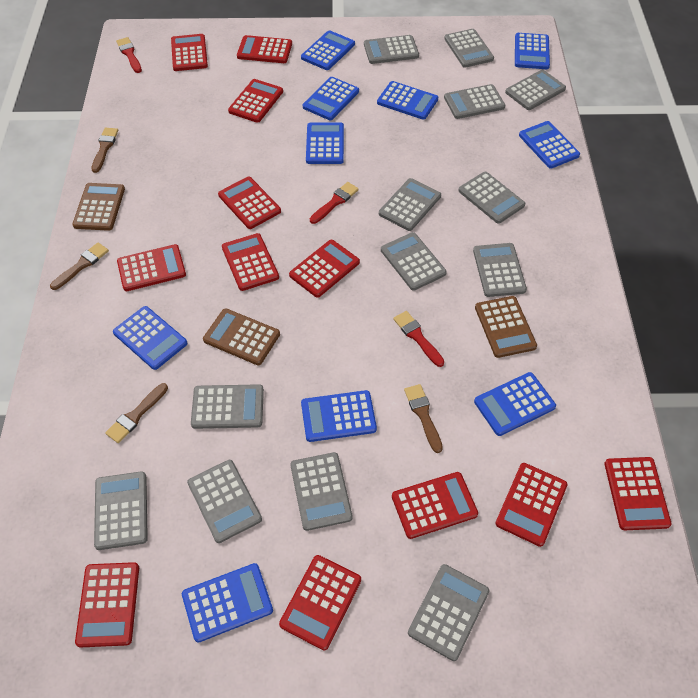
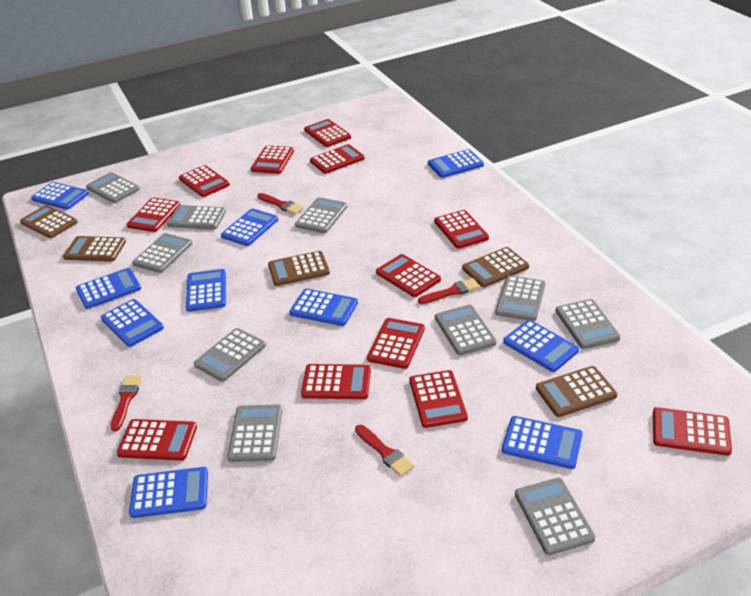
brown brush: [50,243,109,290] [91,128,118,173] [105,383,168,443] [404,384,443,453] = 4 -> none = 0
brown calculator: [72,183,125,231] [203,308,280,365] [475,296,537,358] = 3 -> [20,205,78,238] [63,236,126,262] [268,251,330,286] [462,247,529,287] [536,366,617,417] = 5
grey calculator: [94,471,148,550] [187,460,262,543] [191,384,264,429] [290,452,353,531] [364,35,419,64] [379,178,441,231] [381,232,447,291] [408,564,489,661] [444,29,494,68] [444,84,505,119] [458,172,525,224] [473,243,527,297] [505,70,566,110] = 13 -> [86,172,140,203] [132,233,193,273] [167,205,226,230] [194,328,266,382] [227,405,282,462] [295,197,347,233] [435,305,496,355] [496,276,546,321] [515,478,595,555] [556,299,620,349] = 10
red brush: [116,37,142,73] [310,182,359,224] [393,311,444,367] = 3 -> [111,375,142,431] [257,193,303,214] [355,425,414,477] [418,278,480,304] = 4

